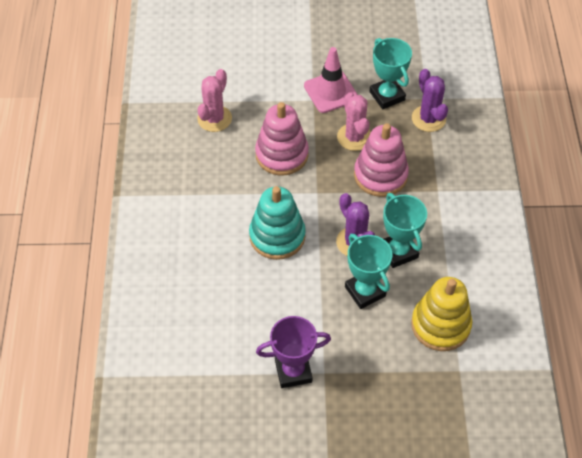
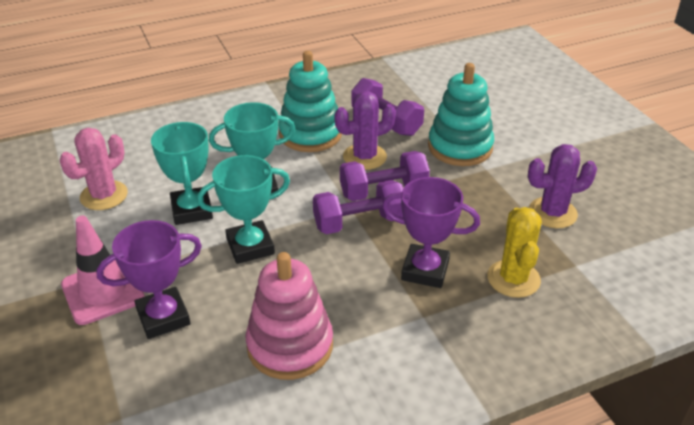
pink cactus: [197,69,232,132] [337,92,371,151] = 2 -> [60,128,128,210] = 1
pink stacking toy: [255,102,309,176] [354,123,409,197] = 2 -> [246,252,333,380] = 1
purple dumbbell: none = 0 -> [313,180,403,234] [340,151,430,201] [351,78,424,136] = 3
purple trophy: [256,316,331,388] = 1 -> [96,220,202,339] [382,177,480,288] = 2
turquoise stacking toy: [249,186,306,260] = 1 -> [278,51,342,152] [428,63,494,166] = 2
yellow cactus: none = 0 -> [487,207,542,298] = 1
yellow stacking toy: [411,277,472,351] = 1 -> none = 0

